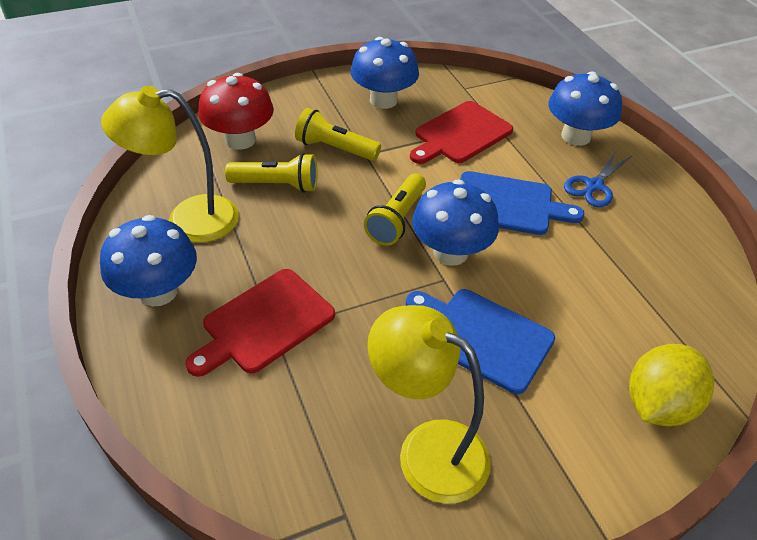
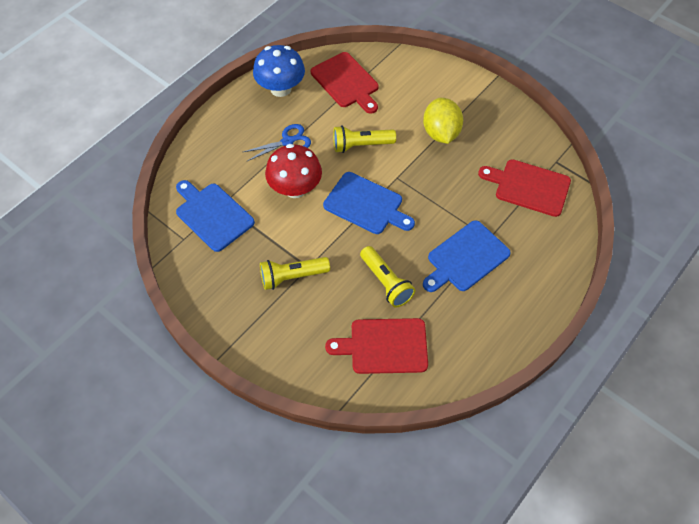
blue cutting board: [406,289,555,394] [460,171,584,235] = 2 -> [176,180,255,252] [323,172,415,234] [423,220,511,292] = 3
blue mushroom: [100,215,197,306] [351,37,419,109] [412,179,499,266] [548,72,622,146] = 4 -> [253,45,305,97] = 1
red cutting board: [186,269,335,377] [410,101,513,164] = 2 -> [311,52,379,114] [325,318,428,374] [478,159,571,217] = 3
yellow lamp: [101,86,239,243] [367,305,491,504] = 2 -> none = 0

